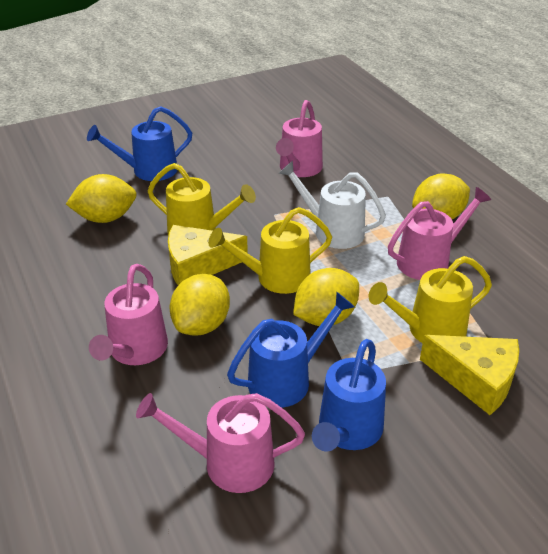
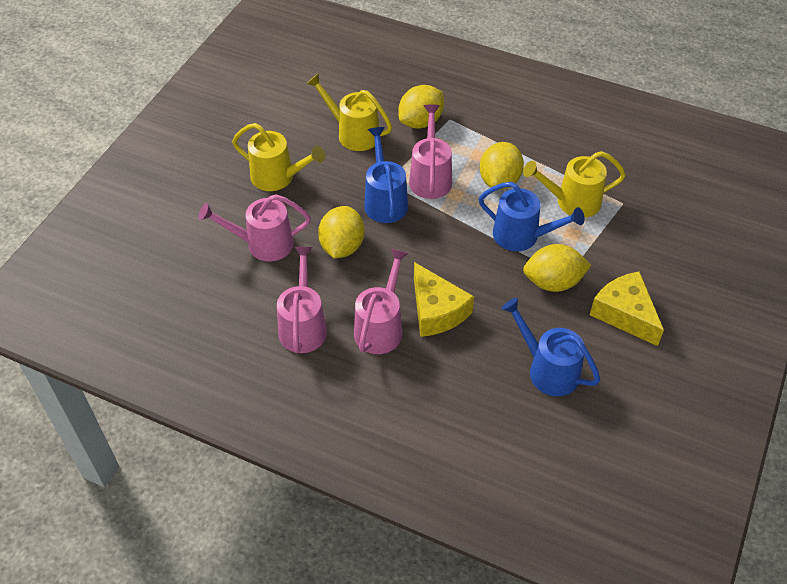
white watering can: [279,161,386,249] = 1 -> none = 0

